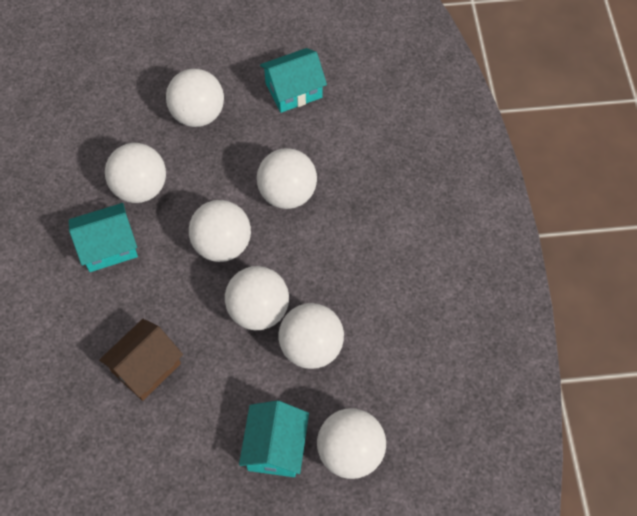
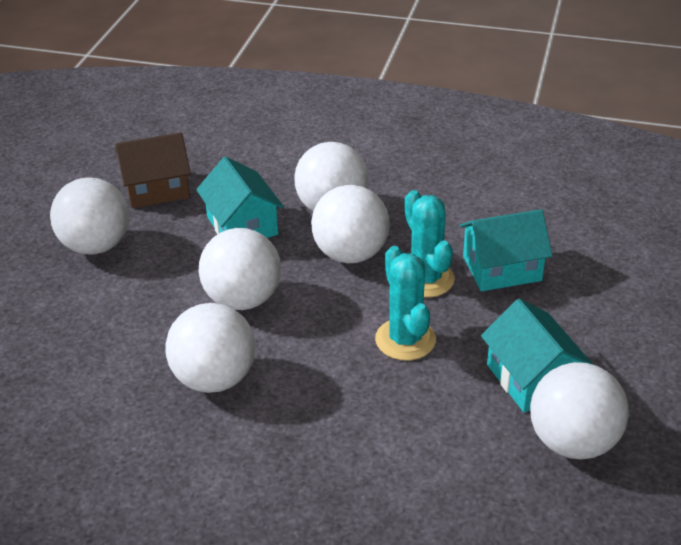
turquoise cactus: none = 0 -> [375,246,436,361] [405,190,455,297] = 2
white ball: [105,143,166,203] [166,69,224,127] [189,200,251,262] [225,266,289,330] [257,148,317,209] [278,303,344,369] [317,408,386,479] = 7 -> [50,177,129,255] [165,303,255,393] [199,228,281,310] [294,142,368,211] [311,185,390,263] [530,362,629,459] = 6

